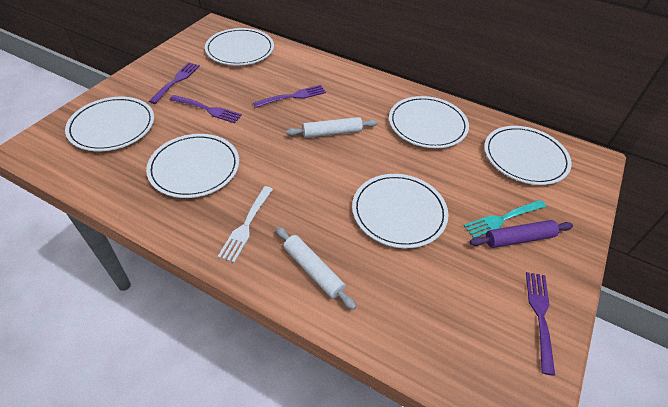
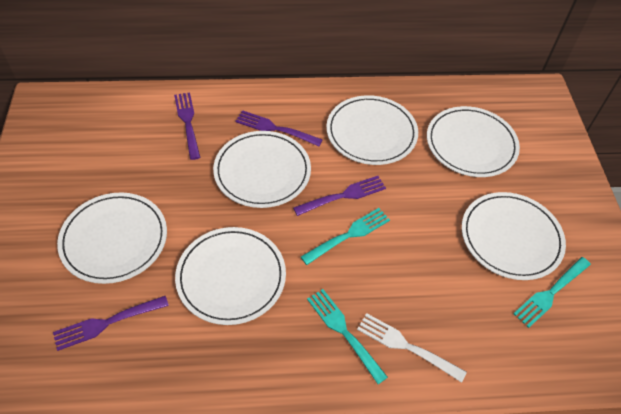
purple rolling pin: [470,220,573,248] = 1 -> none = 0
turquoise fork: [464,200,546,238] = 1 -> [301,208,390,265] [307,289,388,384] [514,257,591,328] = 3
white rolling pin: [276,227,356,310] [286,117,378,138] = 2 -> none = 0

